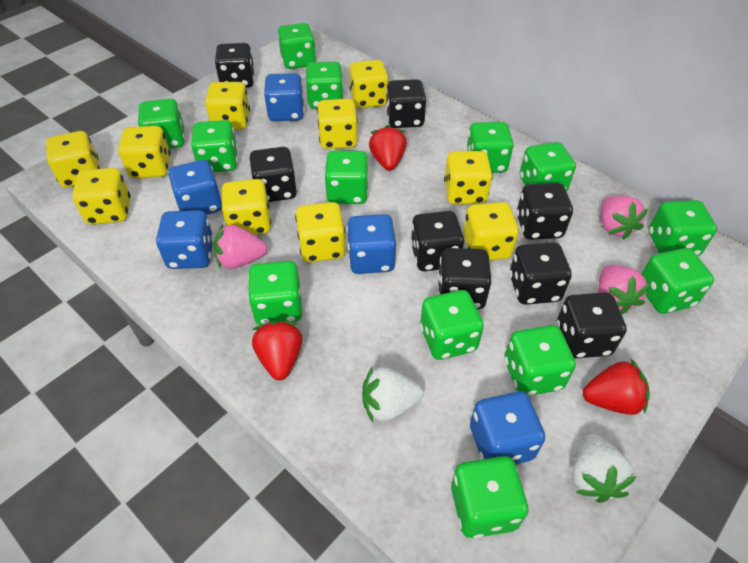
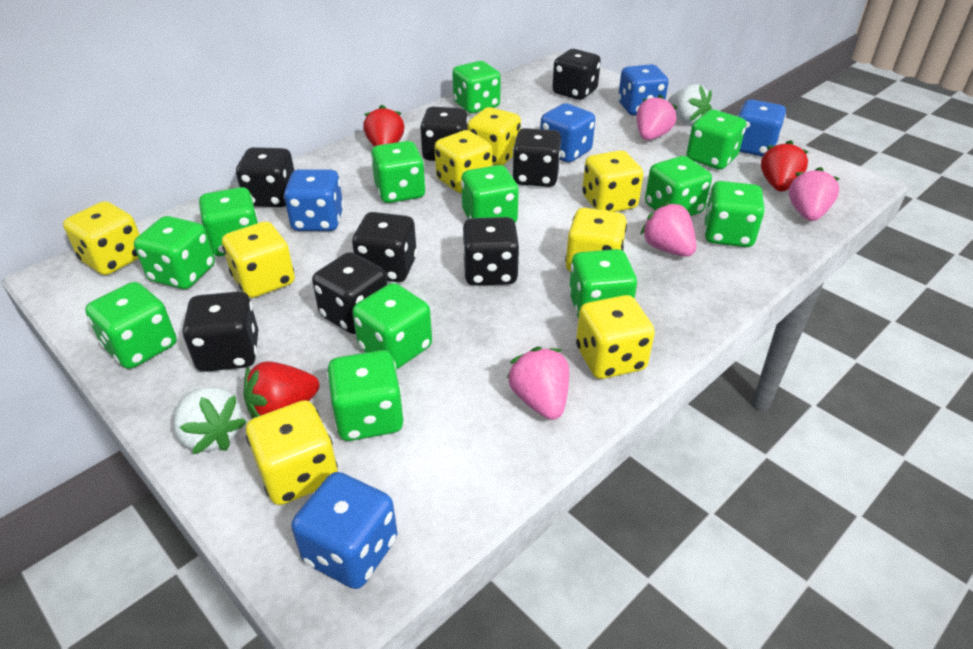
green dice: [138,99,185,149] [191,120,238,172] [248,261,302,325] [277,23,316,69] [306,62,344,109] [324,151,369,204] [420,290,484,360] [451,456,528,538] [466,122,514,173] [505,325,576,396] [520,142,576,192] [642,248,714,314] [648,200,717,256] = 13 -> [85,282,177,369] [134,216,215,289] [199,187,259,256] [327,350,404,441] [352,283,432,369] [371,141,426,203] [452,61,501,113] [461,165,519,223] [568,249,637,318] [645,156,712,216] [686,110,746,169] [704,181,765,247] = 12
pink strawberry: [213,224,267,269] [598,265,651,315] [601,196,648,240] = 3 -> [507,347,569,420] [636,94,677,140] [640,201,696,257] [789,167,839,221] = 4
yellow dice: [46,131,100,188] [72,168,130,225] [118,126,171,179] [205,82,250,130] [221,179,271,235] [295,202,346,262] [317,99,358,149] [349,60,389,108] [444,151,493,205] [463,202,519,260] = 10 -> [63,201,140,275] [222,221,295,298] [246,400,338,505] [435,130,492,193] [467,107,521,165] [565,208,627,272] [576,295,655,379] [582,150,643,212] = 8

